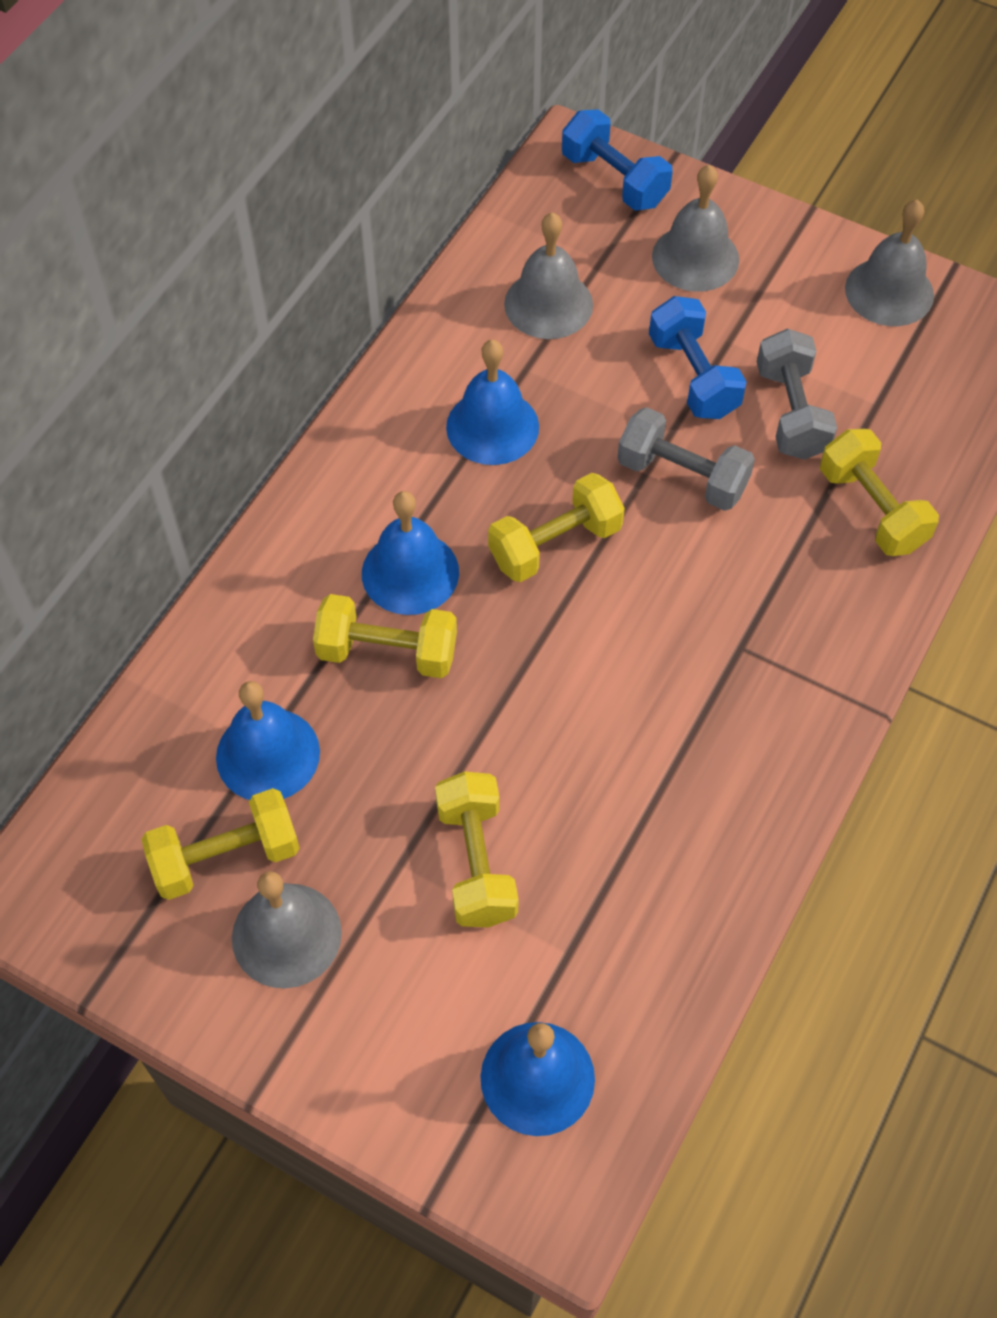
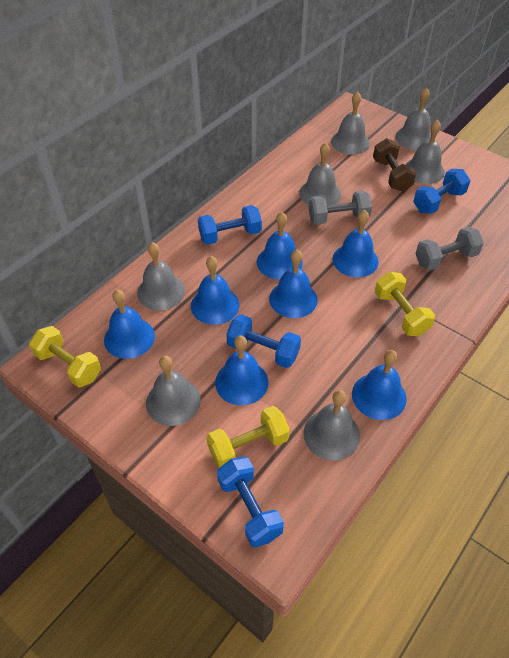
blue bell: [216,681,320,800] [362,491,459,615] [446,340,539,465] [481,1022,595,1136] = 4 -> [104,290,155,359] [191,256,239,325] [215,335,269,406] [257,212,303,280] [269,250,318,318] [332,210,379,277] [352,350,407,420] = 7
blue dumbbell: [562,109,673,211] [649,296,746,419] = 2 -> [198,205,262,245] [217,457,284,547] [226,314,301,368] [413,169,470,214] = 4
brown dumbbell: none = 0 -> [373,138,416,191] = 1
grey bell: [232,871,342,989] [504,212,593,339] [652,164,739,292] [845,199,934,326] = 4 -> [137,242,185,311] [146,356,201,426] [299,143,341,205] [304,390,360,461] [331,92,370,155] [395,87,431,150] [405,120,445,184] = 7
yellow dumbbell: [141,788,300,900] [313,594,457,678] [435,771,519,927] [488,473,625,582] [820,429,939,556] = 5 -> [29,326,101,388] [207,406,290,468] [375,272,435,336] = 3

